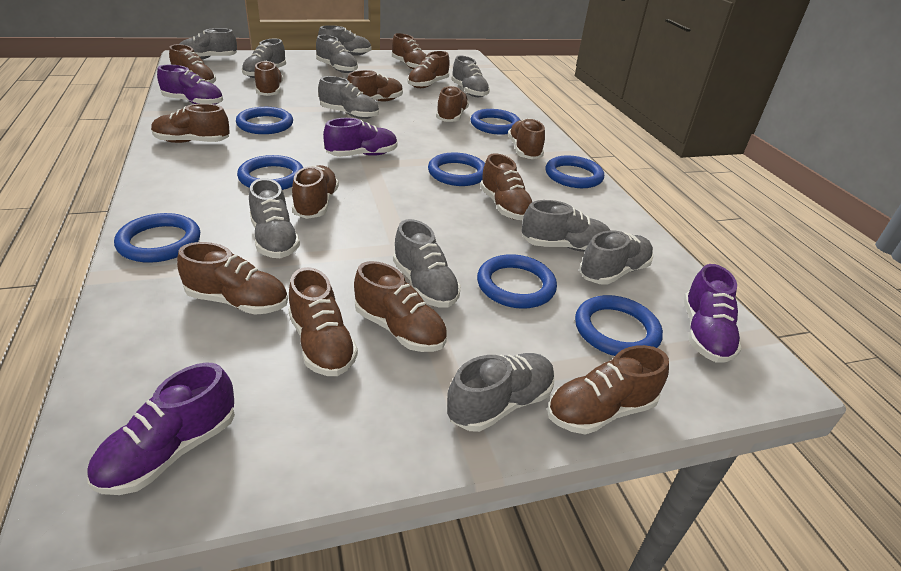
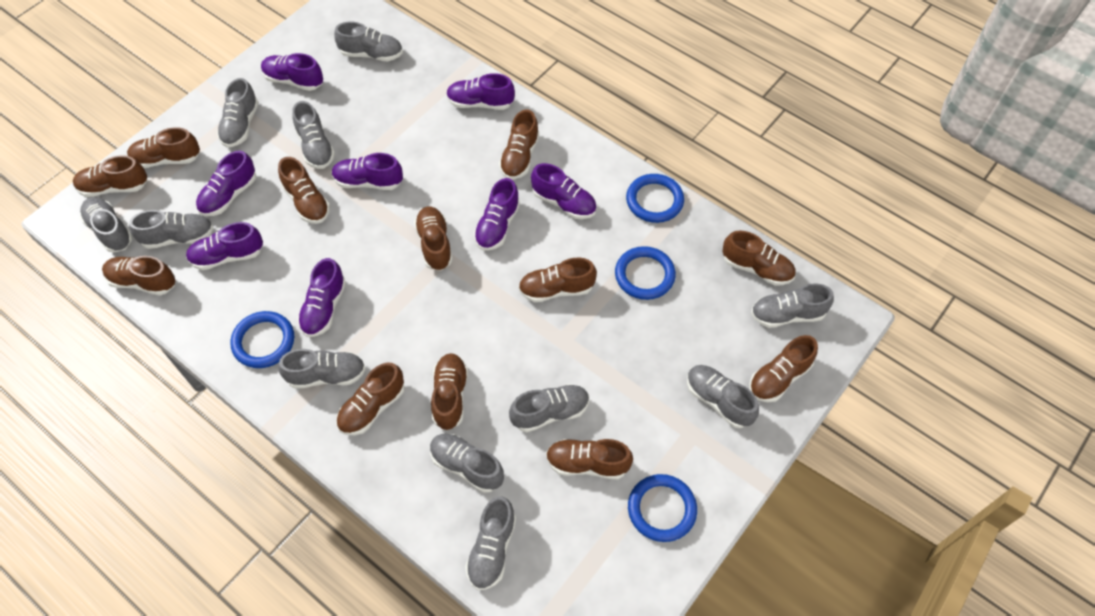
blue ring: [114,213,200,263] [236,107,293,134] [237,155,303,190] [428,153,485,186] [471,109,520,135] [477,254,557,309] [545,156,604,188] [575,295,663,356] = 8 -> [230,311,294,368] [615,246,676,300] [626,174,684,223] [628,474,697,542] = 4
brown shoe: [151,104,230,143] [169,44,216,83] [177,242,288,315] [254,61,283,96] [288,267,358,376] [292,165,339,219] [347,70,403,101] [354,261,447,352] [392,33,427,69] [407,51,450,88] [436,86,469,122] [480,153,532,220] [508,118,545,159] [547,345,669,434] = 14 -> [73,155,148,197] [102,256,175,295] [127,127,200,168] [278,157,330,224] [336,362,405,435] [414,206,453,271] [431,353,468,430] [499,110,539,179] [518,258,597,302] [546,439,633,479] [722,230,796,286] [749,335,818,402] = 12
purple shoe: [87,363,235,495] [157,65,223,105] [323,118,398,157] [684,264,742,363] = 4 -> [186,222,263,270] [196,151,256,216] [261,53,323,91] [297,258,346,337] [332,153,403,190] [446,73,515,110] [474,178,520,251] [531,163,597,219] = 8

